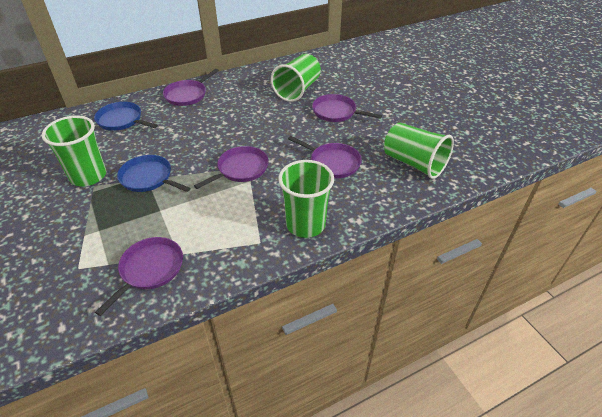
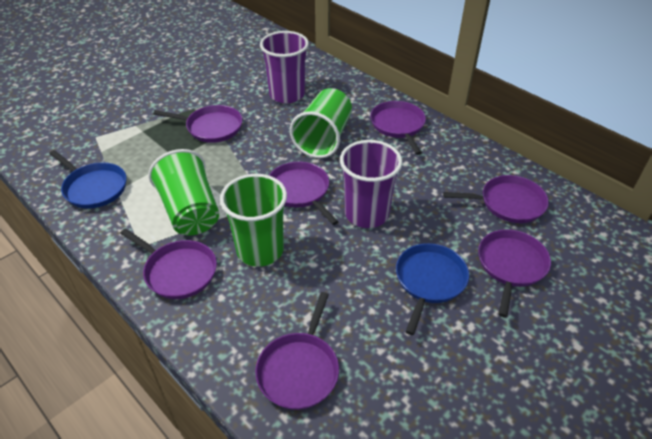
green cup: [42,116,106,186] [271,54,321,102] [278,160,334,238] [384,123,454,179] = 4 -> [148,149,219,235] [220,174,287,267] [290,88,352,158] = 3
purple cup: none = 0 -> [260,31,309,103] [340,140,402,228] = 2
purple pan: [95,237,183,316] [163,69,219,106] [194,146,269,189] [288,136,362,178] [312,94,382,122] = 5 -> [120,229,217,299] [153,105,242,143] [255,292,339,410] [269,162,339,225] [370,101,426,155] [443,175,549,223] [478,229,551,317] = 7

